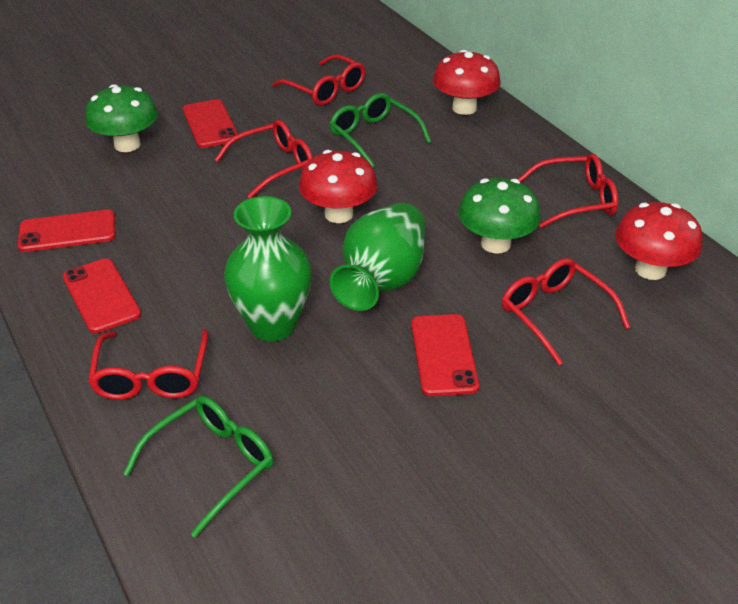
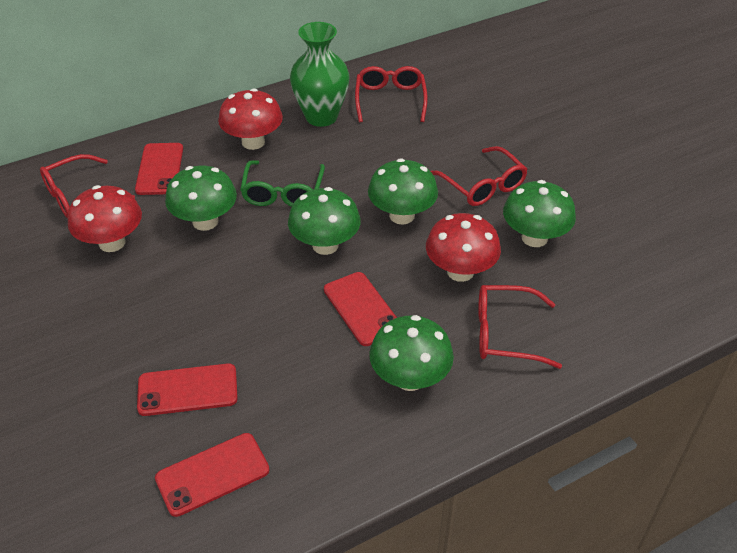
green glasses: [123,396,273,538] [329,93,431,167] = 2 -> [240,160,325,207] = 1
green mushroom: [85,84,158,152] [458,178,541,254] = 2 -> [165,166,237,231] [288,187,361,255] [368,158,438,225] [369,315,454,391] [503,180,576,247] = 5
green vase: [224,196,312,341] [330,203,425,311] = 2 -> [290,22,349,127] = 1
red glasses: [88,329,208,400] [214,120,313,198] [272,54,365,105] [502,258,630,365] [517,153,618,228] = 5 -> [40,154,135,218] [355,66,428,122] [431,146,528,206] [478,285,562,369] = 4

